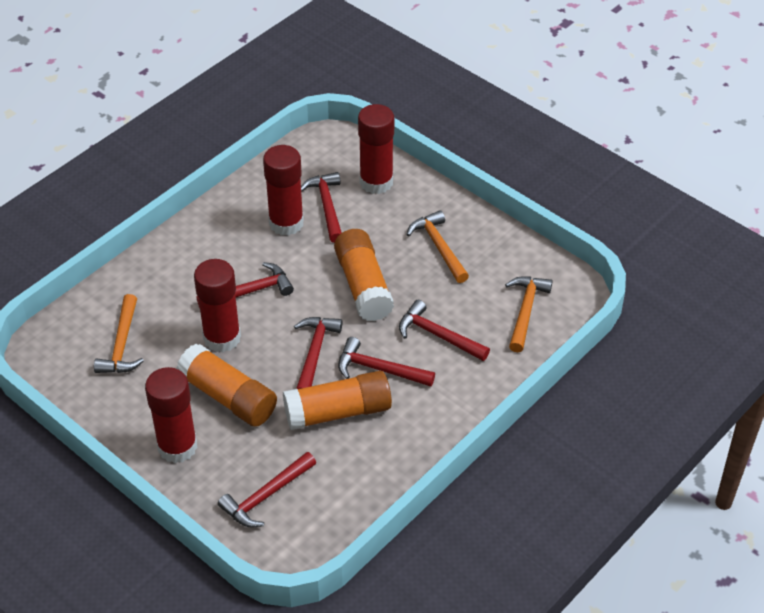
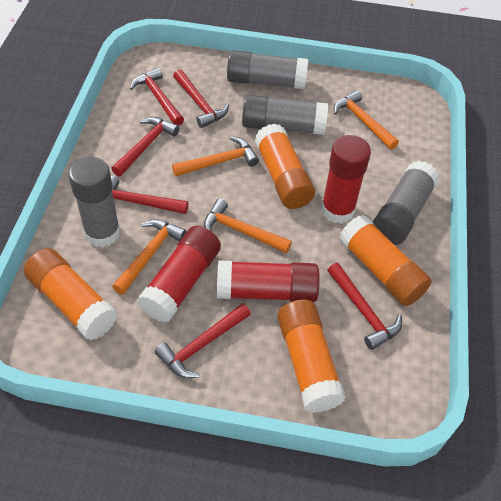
grey glue stick: none = 0 -> [68,157,121,247] [227,50,308,89] [242,95,328,135] [373,161,439,245] = 4
orange glue stick: [176,344,277,427] [283,371,392,430] [334,229,394,321] = 3 -> [24,248,118,340] [254,124,315,209] [277,300,346,413] [339,215,432,306] = 4
orange hammer: [94,294,144,373] [406,210,469,283] [505,276,553,352] = 3 -> [112,219,187,295] [172,136,259,176] [204,198,292,253] [334,90,399,150] = 4
red glue stick: [145,367,198,463] [194,259,241,353] [263,145,304,236] [358,104,394,194] = 4 -> [137,226,221,323] [217,260,320,302] [321,135,371,224] = 3

